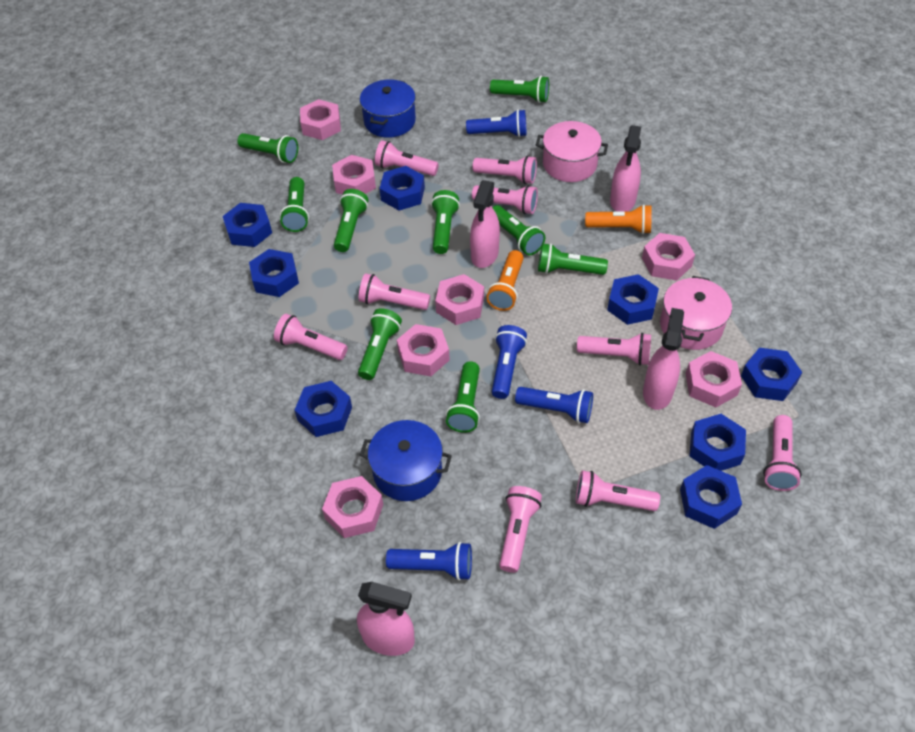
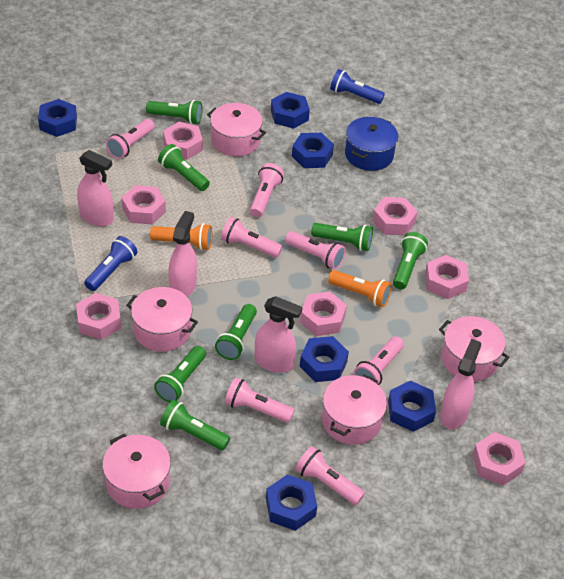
blue flashlight: [386,542,472,581] [466,109,526,137] [492,325,527,399] [515,387,593,423] = 4 -> [84,236,137,291] [330,69,385,104] = 2
blue nut: [223,203,272,247] [249,249,299,297] [295,381,352,437] [380,166,425,211] [607,274,659,325] [680,465,742,529] [689,414,746,471] [741,348,802,401] = 8 -> [38,99,77,137] [266,474,317,531] [271,92,310,129] [292,133,334,168] [300,336,349,382] [388,380,436,432] = 6
blue pot: [360,79,416,138] [360,420,452,501] = 2 -> [345,117,398,171] = 1
green flashlight: [237,133,298,163] [280,177,309,232] [334,189,369,252] [358,308,402,380] [431,190,460,254] [446,361,480,433] [490,76,549,103] [492,205,545,255] [538,243,608,275] = 9 -> [146,100,202,124] [154,346,206,402] [158,144,210,191] [160,400,230,450] [215,304,257,360] [311,223,373,251] [393,232,428,289] = 7
pink flashlight: [274,314,348,360] [359,273,430,310] [375,140,439,176] [472,185,538,214] [473,155,537,184] [499,486,542,573] [576,470,660,511] [577,333,651,365] [763,415,802,491] = 9 -> [106,119,155,159] [221,217,283,258] [225,377,295,423] [250,163,284,217] [285,231,346,270] [295,446,365,505] [353,336,404,385] = 7
pink pot: [536,121,608,182] [660,276,732,350] = 2 -> [102,434,171,509] [126,287,198,352] [207,103,266,157] [322,375,387,445] [439,316,510,381] = 5

